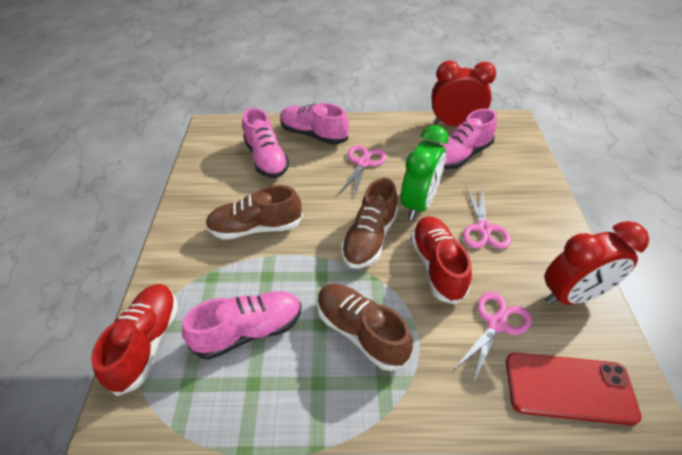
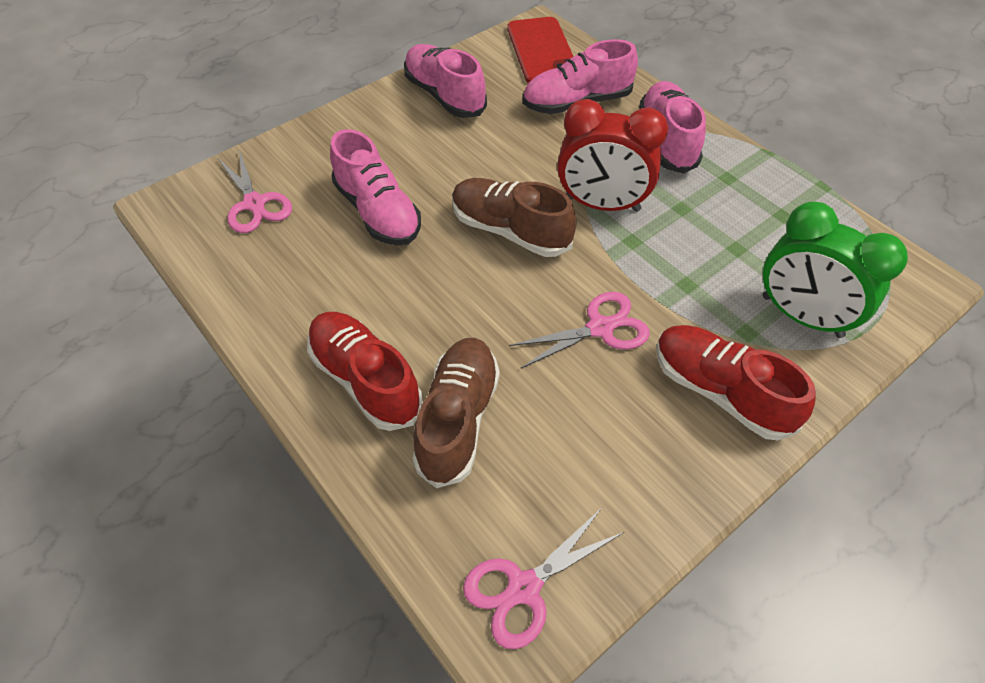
brown shoe: [206,185,303,240] [317,284,413,371] [341,178,398,268] = 3 -> [412,338,500,488] [452,178,577,257] = 2
red clock: [431,60,496,126] [544,221,649,305] = 2 -> [557,99,668,212] = 1

